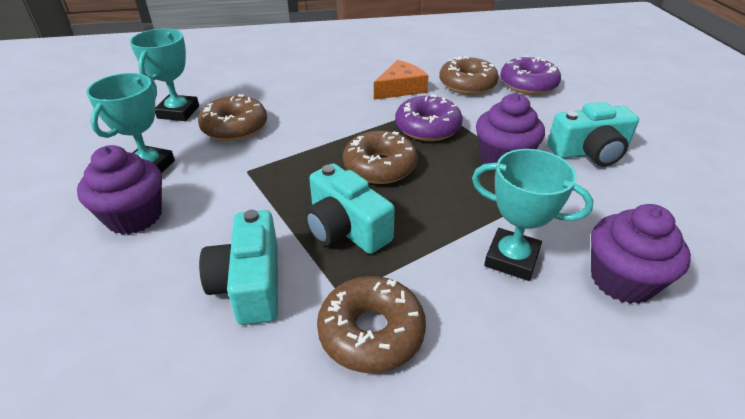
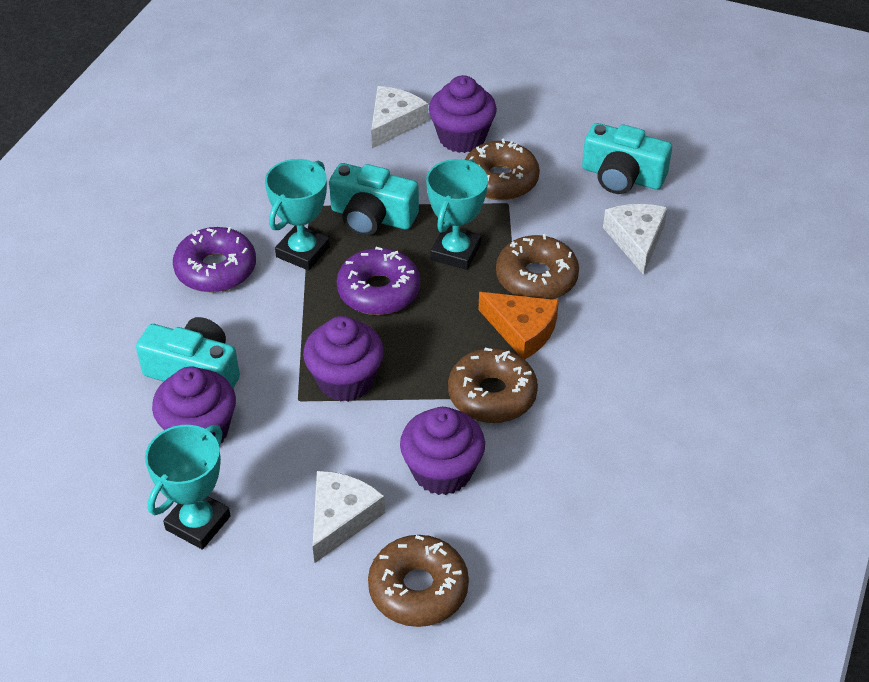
purple cupcake: [77,145,162,234] [476,94,545,171] [591,204,691,304] = 3 -> [152,366,236,443] [303,316,384,402] [400,407,485,495] [429,75,497,153] = 4
white cheese: none = 0 -> [313,471,385,563] [371,86,428,148] [603,204,667,275] = 3

